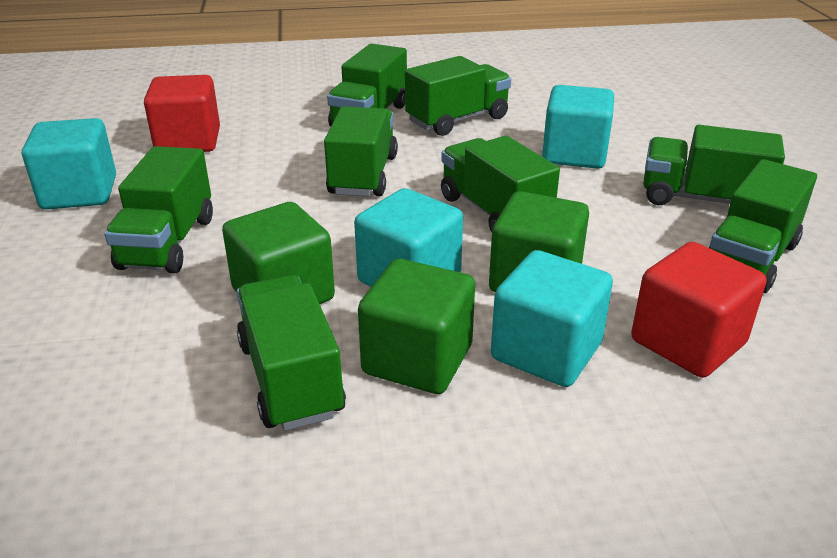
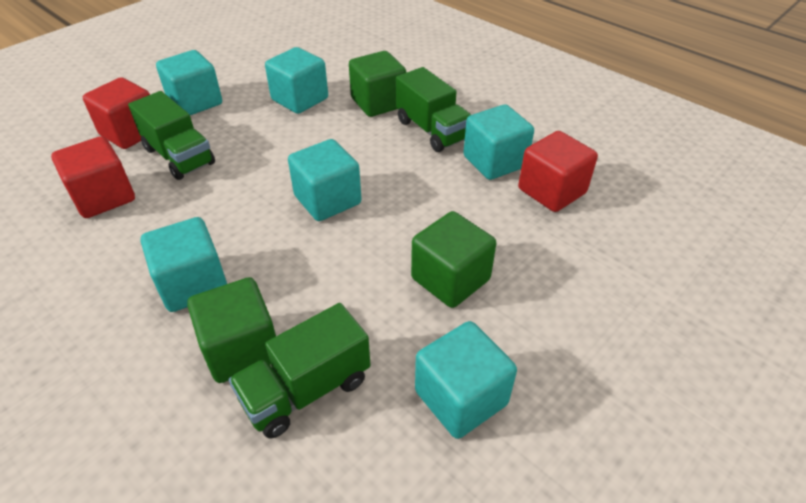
green truck: [104,146,213,273] [237,275,346,431] [324,106,398,196] [327,43,407,127] [405,56,511,136] [441,136,560,232] [643,125,785,205] [709,159,817,293] = 8 -> [128,91,215,180] [229,303,371,439] [396,67,471,152] = 3
red cube: [144,75,220,152] [631,242,767,378] = 2 -> [51,136,135,218] [83,77,150,149] [518,131,598,212] = 3
turquoise cube: [22,118,116,209] [354,188,463,287] [491,250,613,387] [542,85,614,169] = 4 -> [141,217,227,312] [156,50,222,115] [265,47,328,114] [288,139,361,221] [415,321,517,439] [463,104,534,180] = 6

